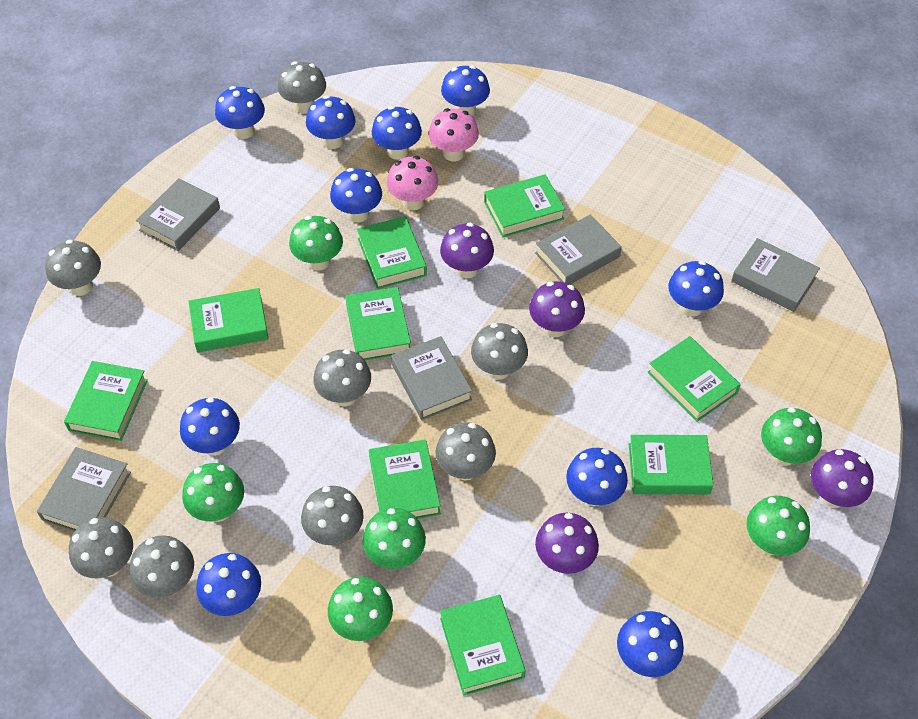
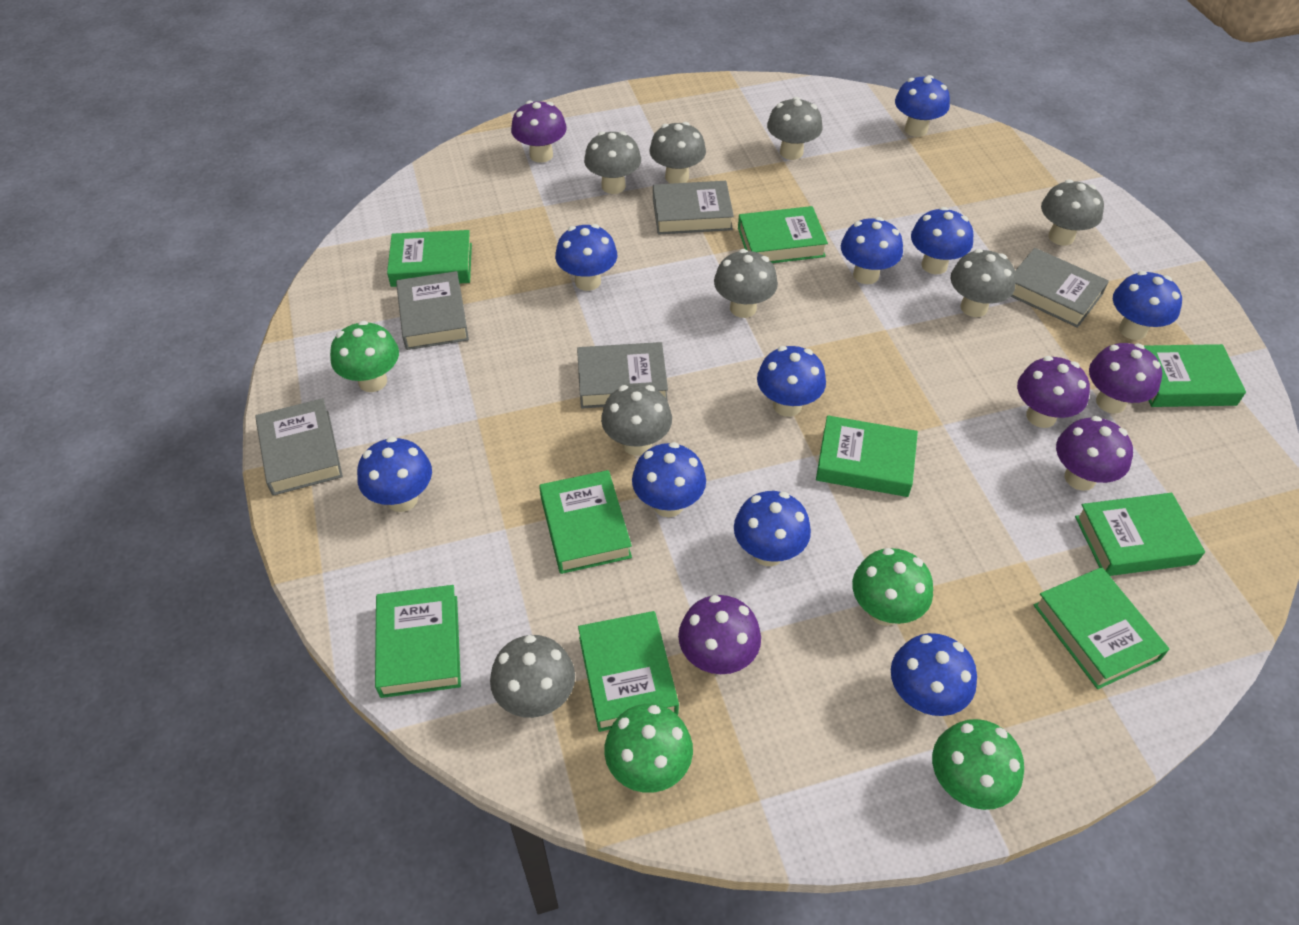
green mushroom: [182,463,244,522] [289,216,343,271] [328,577,393,641] [363,508,426,569] [746,496,810,556] [761,407,822,466] = 6 -> [330,321,399,392] [604,704,693,793] [852,548,933,626] [932,719,1024,810] = 4
pink mushroom: [387,156,438,210] [429,108,479,161] = 2 -> none = 0
purple mushroom: [440,223,494,278] [529,281,585,337] [535,513,599,574] [811,449,874,508] = 4 -> [511,101,567,163] [678,595,761,674] [1017,356,1090,428] [1056,416,1133,491] [1089,343,1162,414] = 5

